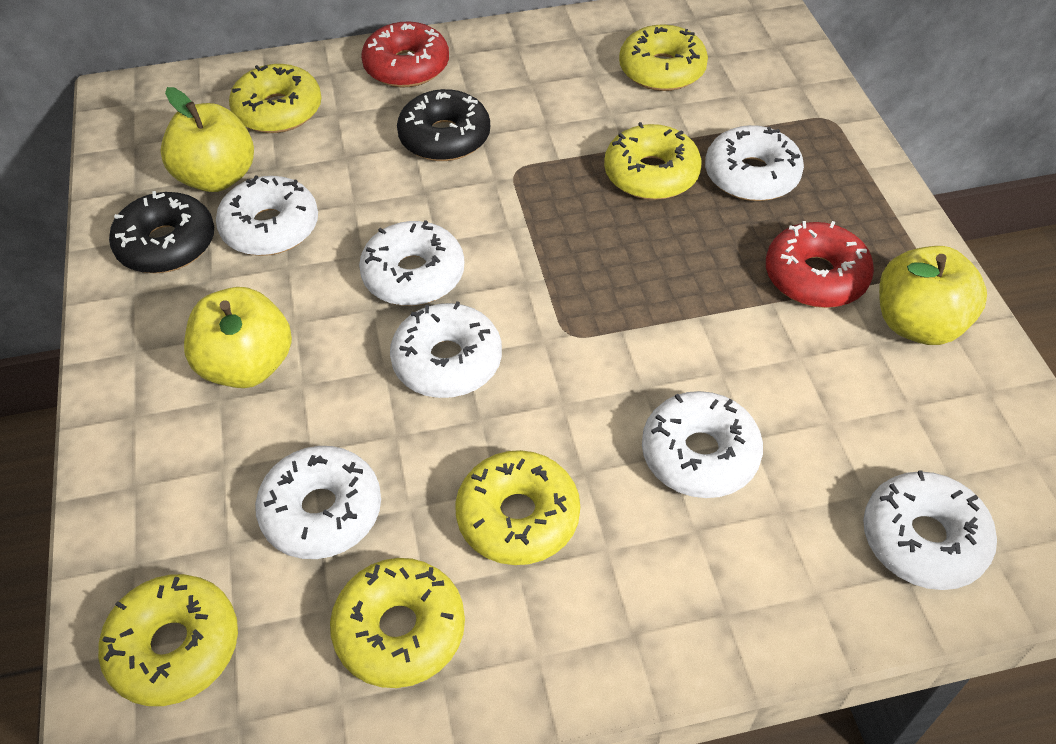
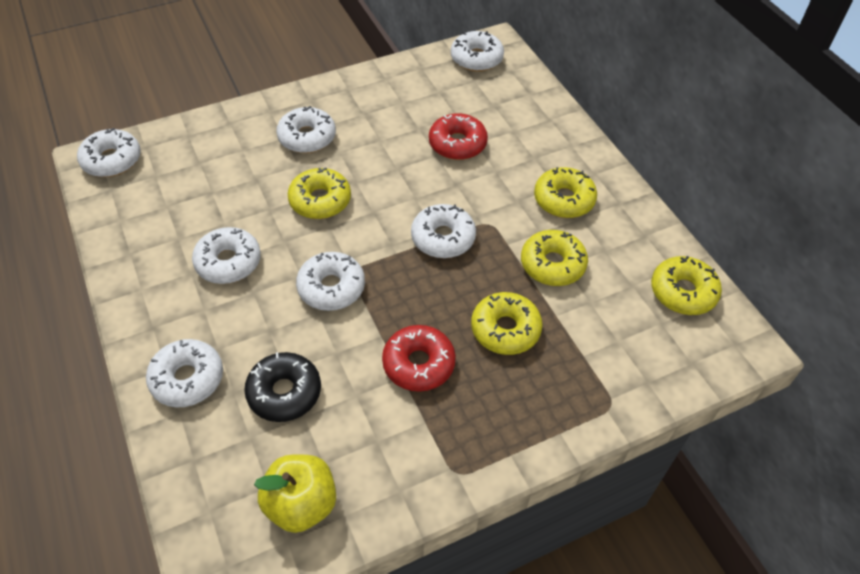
black donut: [109,191,214,274] [397,89,490,161] = 2 -> [244,352,321,422] = 1
yellow apple: [160,87,254,192] [184,287,292,388] [879,246,987,345] = 3 -> [254,455,336,533] = 1
yellow donut: [98,574,238,706] [229,64,321,133] [330,558,465,688] [455,450,580,565] [604,122,702,200] [619,25,708,91] = 6 -> [288,167,351,219] [471,292,543,355] [521,230,588,286] [534,167,597,218] [651,256,722,315] = 5

